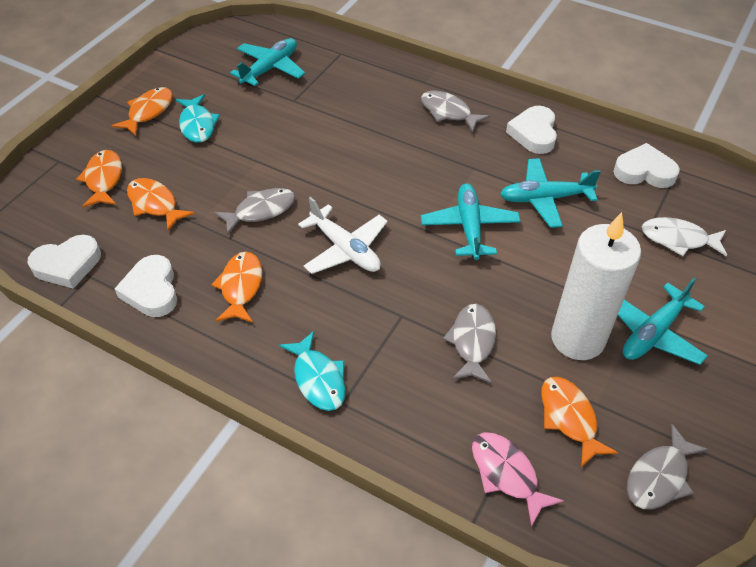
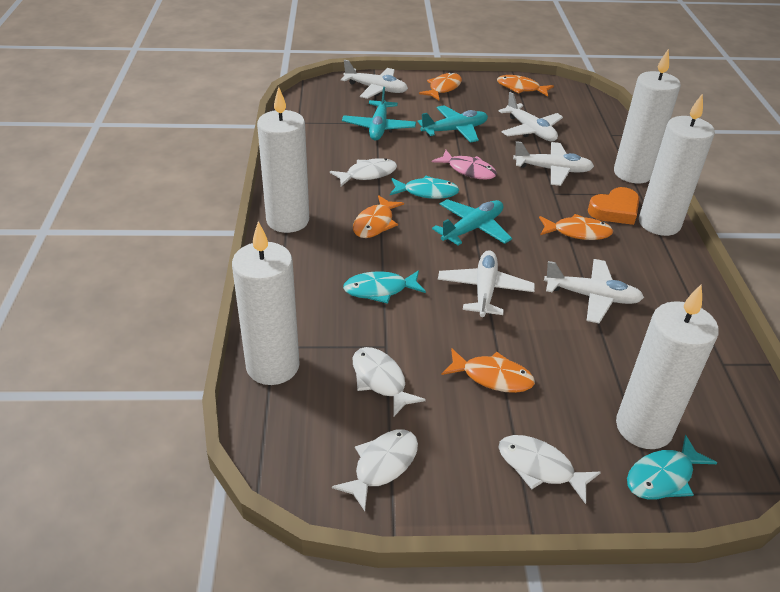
grey fish: [214,188,295,235] [421,90,490,132] [443,304,496,384] [627,424,709,510] = 4 -> none = 0
orange heart: none = 0 -> [588,187,640,225] = 1
turquoise fish: [176,94,220,143] [279,331,346,411] = 2 -> [343,270,426,304] [390,176,459,199] [627,435,717,500] = 3
turquoise plane: [230,38,305,86] [421,183,521,260] [500,158,601,228] [618,277,708,365] = 4 -> [342,87,416,140] [418,105,488,143] [432,199,512,245] = 3
white candle: [551,212,641,360] = 1 -> [232,221,300,385] [257,87,309,233] [614,49,681,183] [616,284,719,449] [639,93,715,236] = 5
white fish: [642,217,727,257] = 1 -> [330,158,397,187] [332,429,418,511] [353,347,426,416] [498,435,601,504] = 4
white heart: [28,235,101,289] [115,255,177,317] [506,106,557,154] [613,143,680,188] = 4 -> none = 0
white plane: [298,197,388,274] = 1 -> [341,60,408,99] [438,250,535,317] [499,92,563,141] [513,141,594,186] [544,259,644,323] = 5

